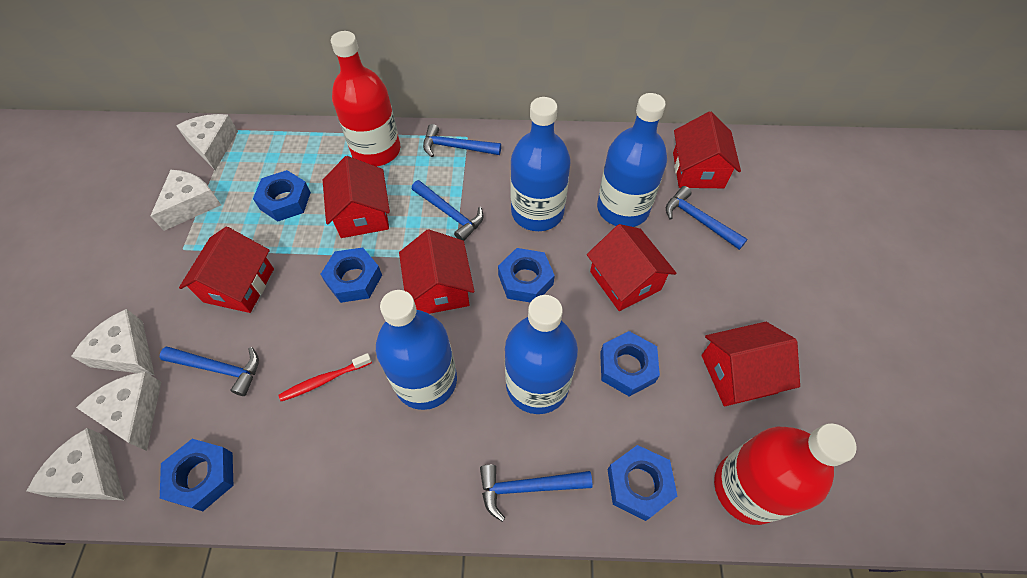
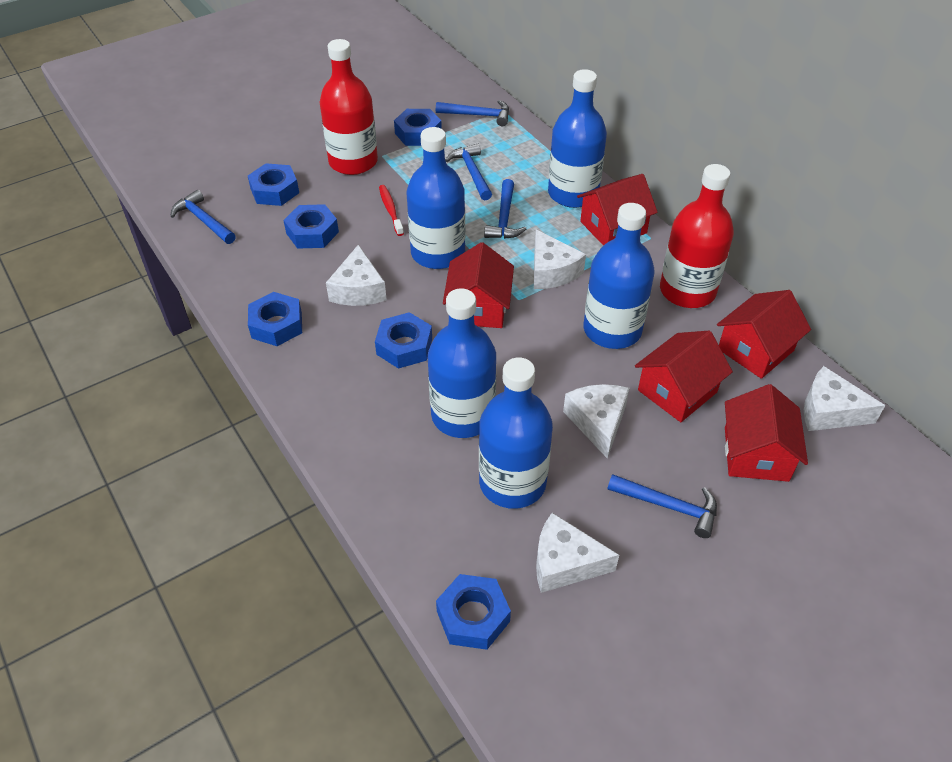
blue bottle: [376,290,457,410] [505,295,578,414] [510,97,571,231] [597,93,667,227] = 4 -> [407,127,465,269] [428,288,496,438] [479,357,553,509] [548,69,607,208] [584,203,655,349] = 5
red house: [179,227,274,313] [323,156,390,238] [399,229,474,314] [587,224,676,311] [673,111,741,188] [701,322,800,406] = 6 -> [443,242,514,328] [577,174,658,245] [635,331,733,422] [717,290,811,379] [725,384,808,482] = 5

